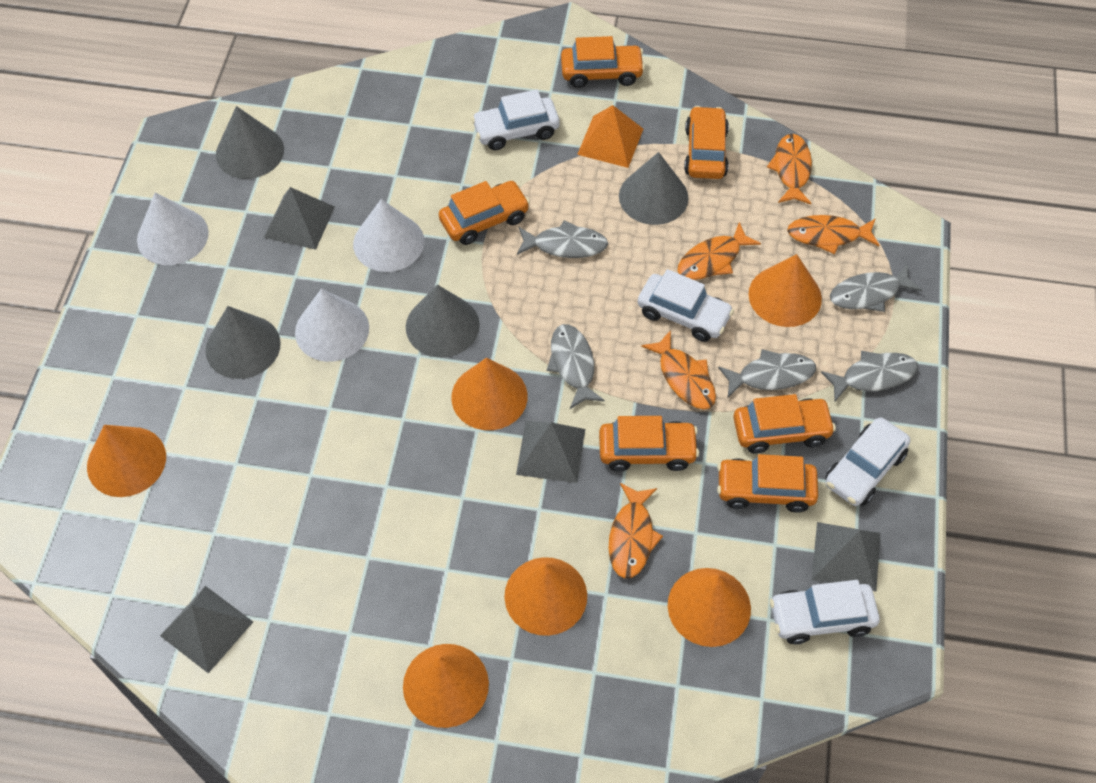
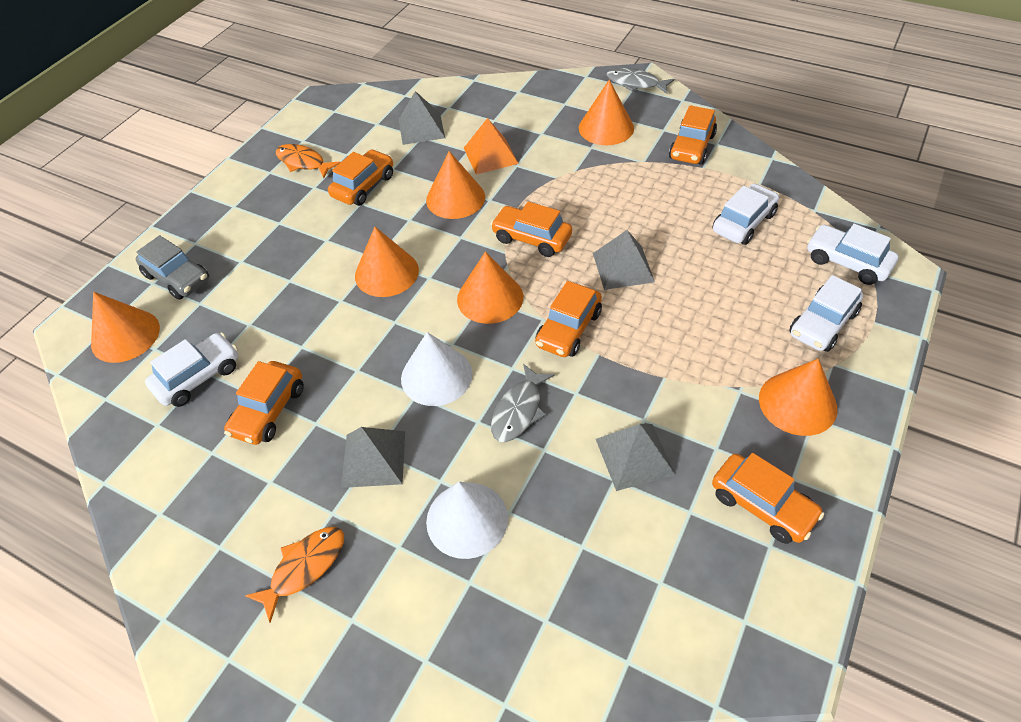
grey car: none = 0 -> [136,235,209,300] = 1
grey cone: [205,306,281,379] [216,106,284,179] [406,285,480,358] [619,152,689,225] = 4 -> none = 0
grey fish: [517,220,608,258] [547,324,605,409] [718,349,816,397] [821,351,918,401] [830,265,922,312] = 5 -> [491,364,555,442] [607,68,674,94] = 2
orange fish: [608,483,663,579] [641,330,716,409] [677,222,761,280] [767,134,812,204] [787,215,879,254] = 5 -> [245,527,344,623] [276,144,341,178] = 2
white cone: [137,193,209,265] [295,289,369,362] [353,199,424,272] = 3 -> [401,332,473,406] [426,482,508,559] = 2

